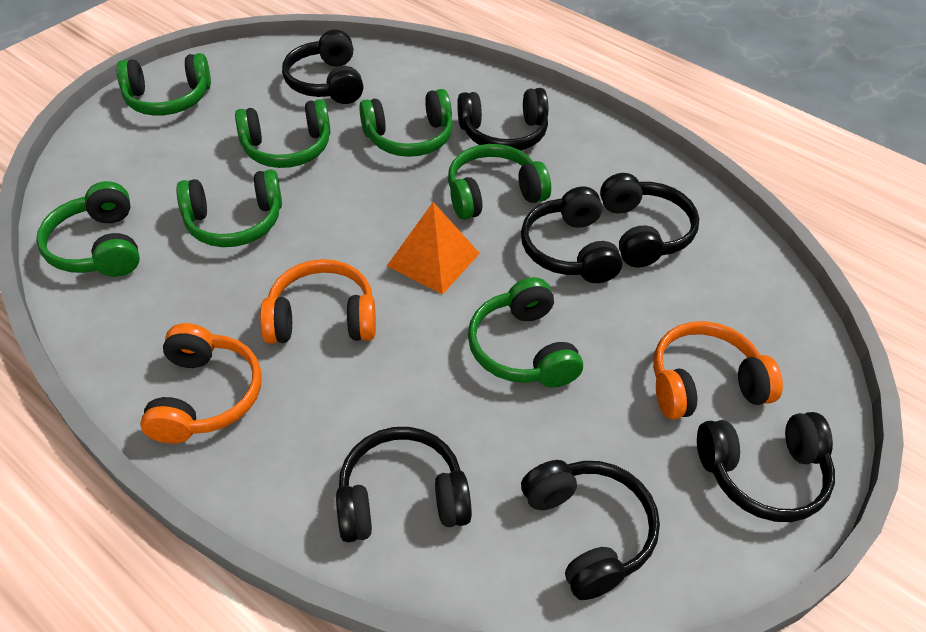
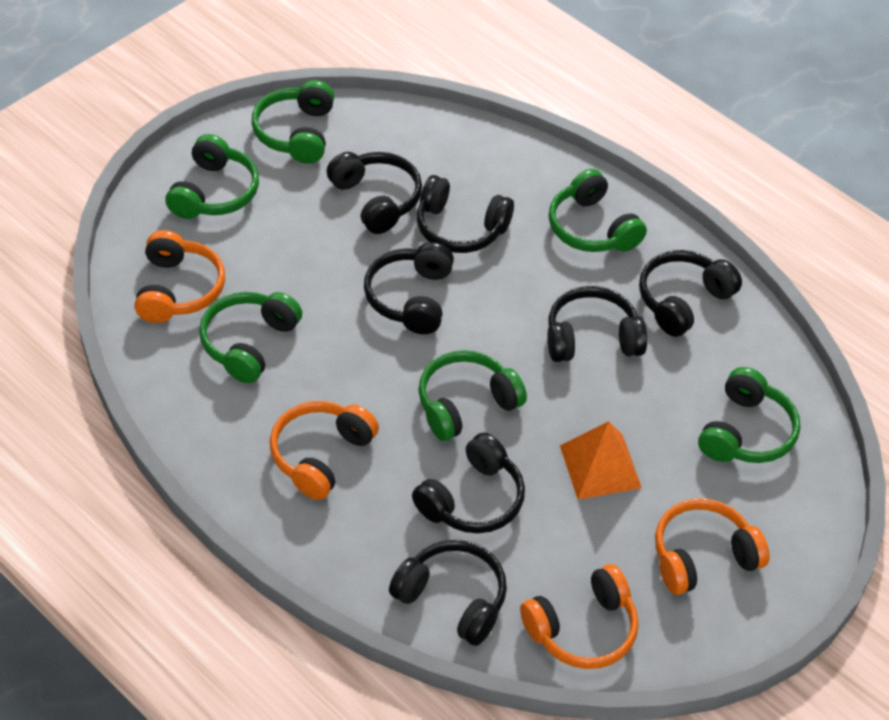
green headphones: [36,181,140,277] [116,53,211,116] [176,169,282,247] [235,99,331,168] [359,89,453,157] [448,144,551,220] [468,277,583,388] = 7 -> [165,134,259,219] [199,292,302,383] [252,80,334,164] [418,350,527,441] [549,169,647,252] [698,367,800,463] = 6
orange headphones: [140,323,262,444] [260,259,376,344] [653,321,783,420] = 3 -> [134,230,225,323] [270,401,379,500] [520,564,639,669] [655,498,770,595] = 4

